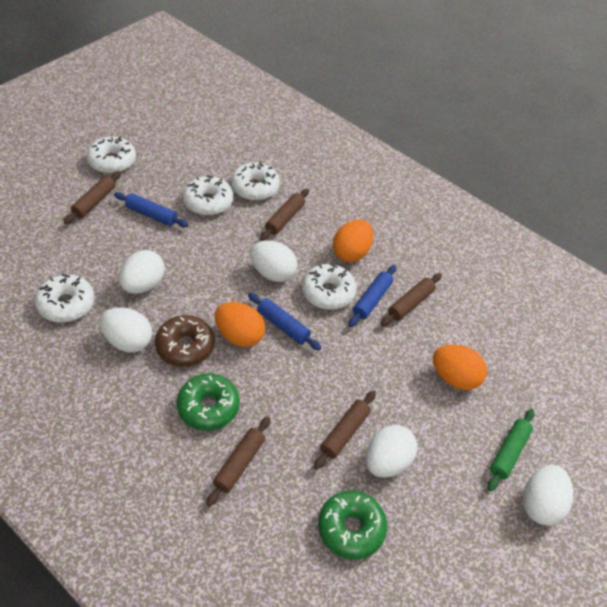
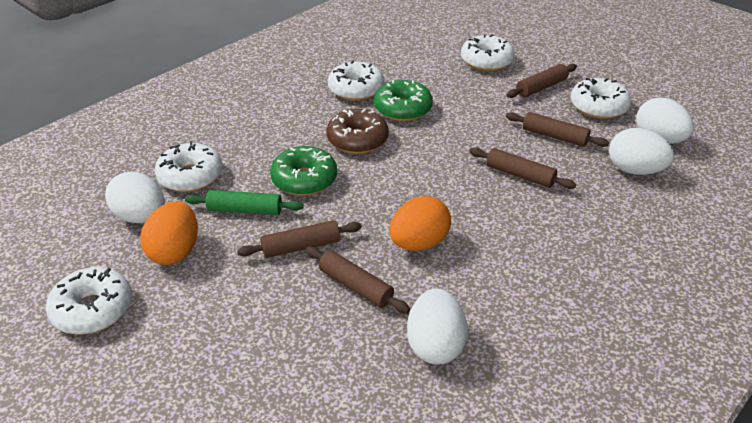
blue rolling pin: [114,192,189,227] [248,293,321,350] [349,265,396,327] = 3 -> none = 0
orange egg: [215,302,265,347] [333,220,373,262] [433,345,487,390] = 3 -> [140,202,198,265] [389,196,451,251] = 2
white egg: [100,307,152,352] [119,250,165,294] [250,241,298,282] [366,425,417,478] [523,465,573,525] = 5 -> [105,172,165,223] [407,288,468,365] [609,128,674,175] [636,97,694,144] = 4

